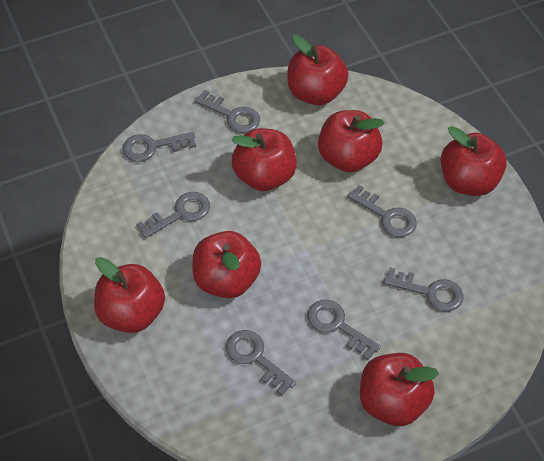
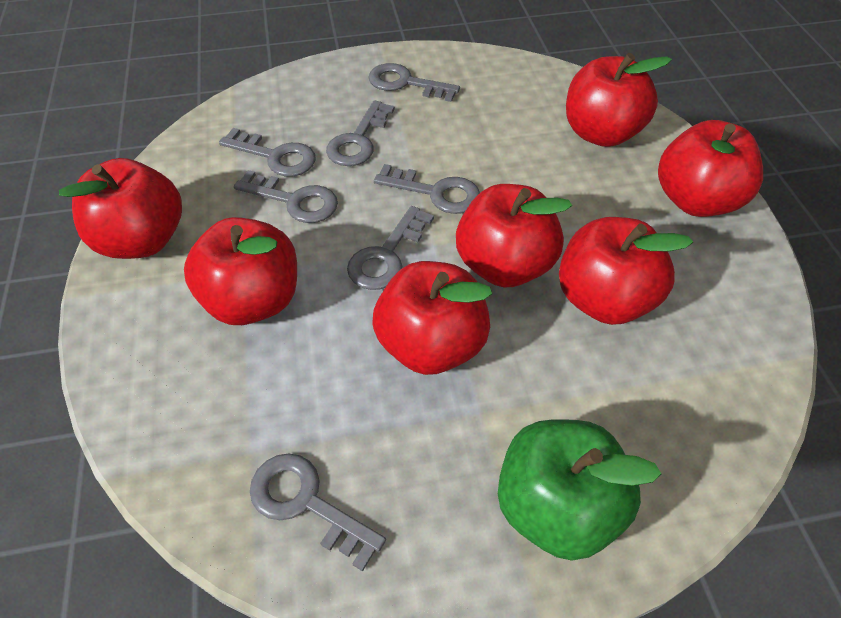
green apple: none = 0 -> [498,419,661,561] = 1

